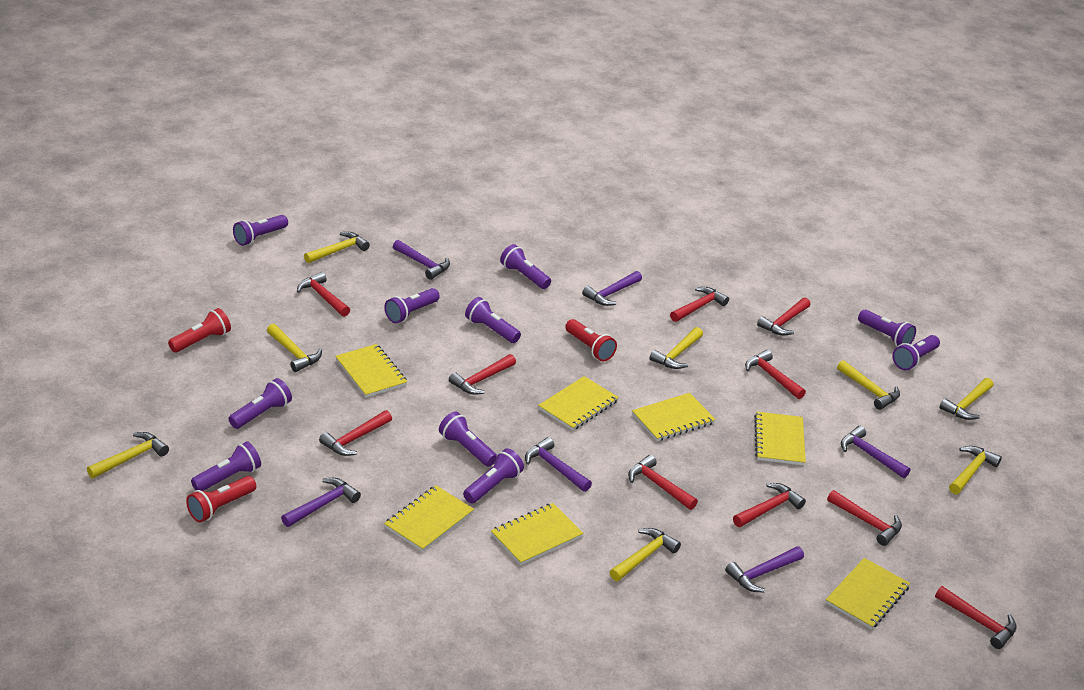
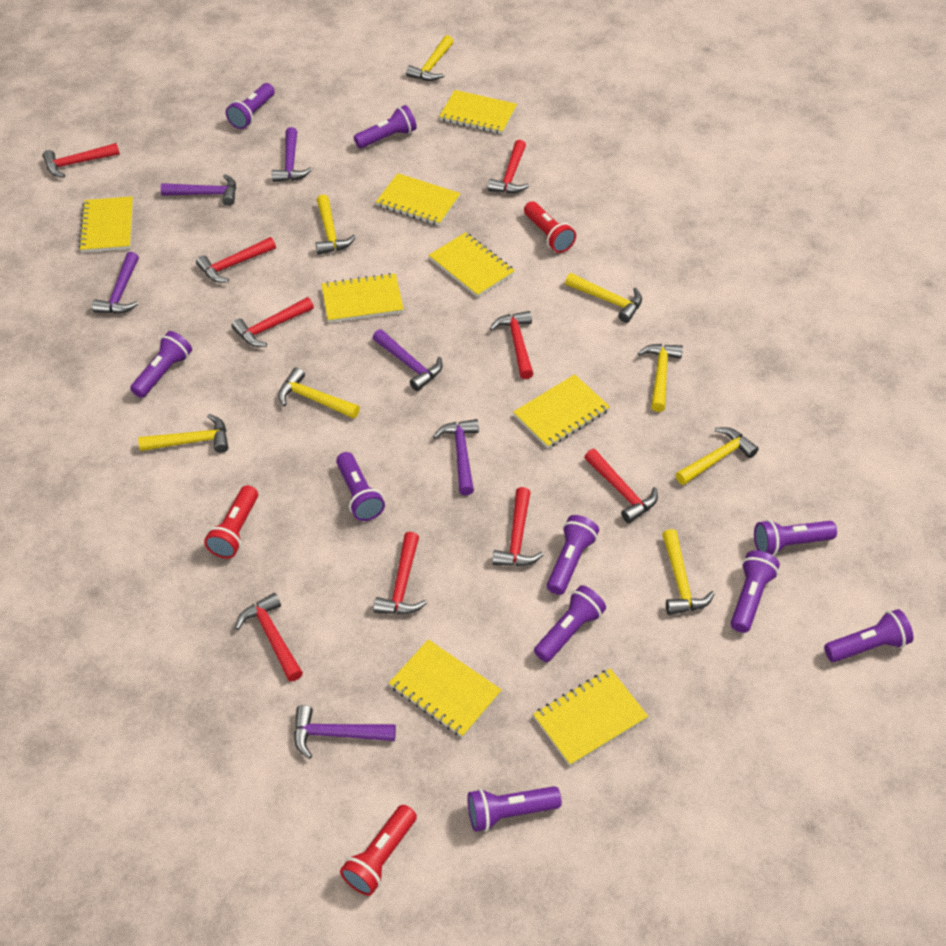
red hammer: [297,272,350,317] [319,410,392,456] [449,354,516,395] [628,455,698,510] [670,287,729,322] [733,483,806,527] [745,350,806,399] [757,298,811,335] [827,490,902,546] [935,586,1017,649] = 10 -> [43,143,120,177] [196,237,276,283] [232,297,314,347] [235,593,303,682] [373,532,427,614] [488,140,529,193] [490,311,533,379] [492,487,543,566] [584,449,658,523] = 9
yellow notebook: [335,344,407,397] [384,485,474,552] [491,503,583,565] [538,376,619,430] [632,393,716,441] [754,412,806,465] [826,558,910,629] = 7 -> [79,196,133,253] [321,273,404,323] [376,173,461,226] [389,639,502,738] [429,232,515,297] [439,90,517,134] [513,374,610,448] [533,668,648,766] = 8

